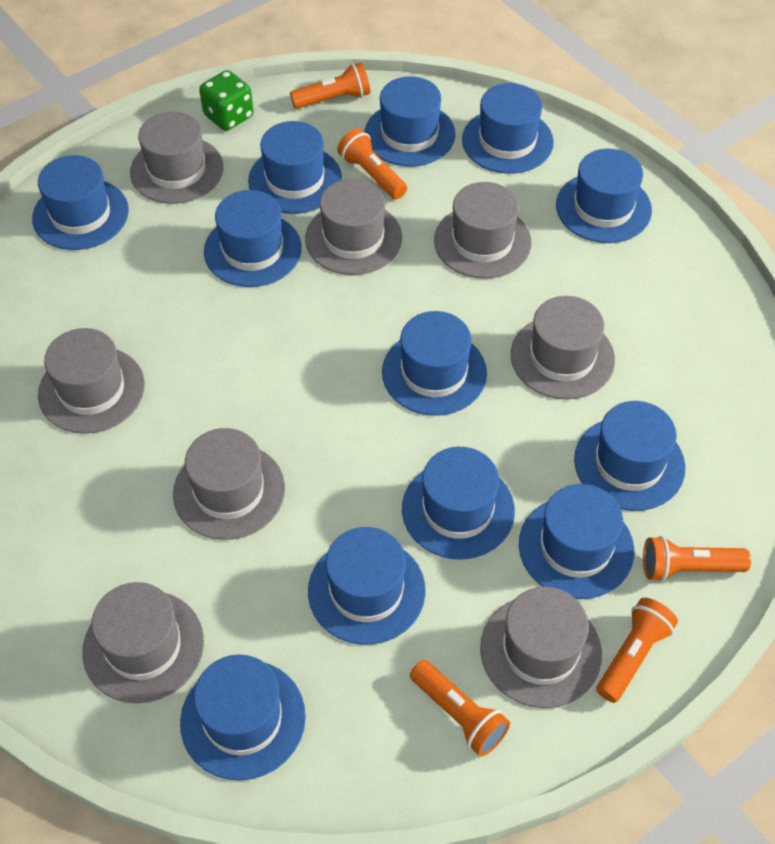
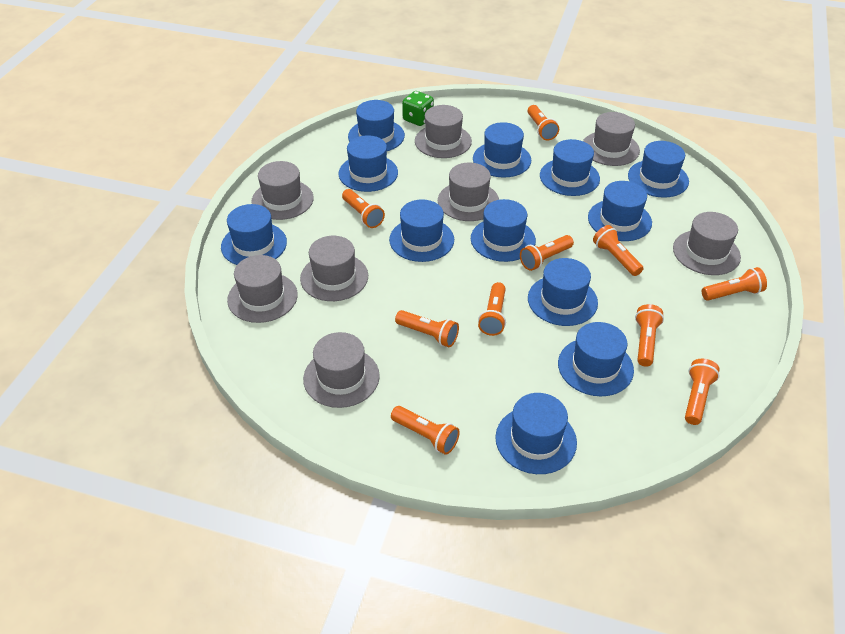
orange flashlight: [290,62,370,109] [337,128,407,199] [410,660,510,756] [597,598,678,703] [643,536,751,582] = 5 -> [342,189,385,228] [391,406,460,455] [395,310,459,347] [478,282,506,336] [520,235,574,271] [528,105,559,141] [593,225,644,276] [635,304,664,367] [685,359,720,425] [702,267,767,301] = 10

